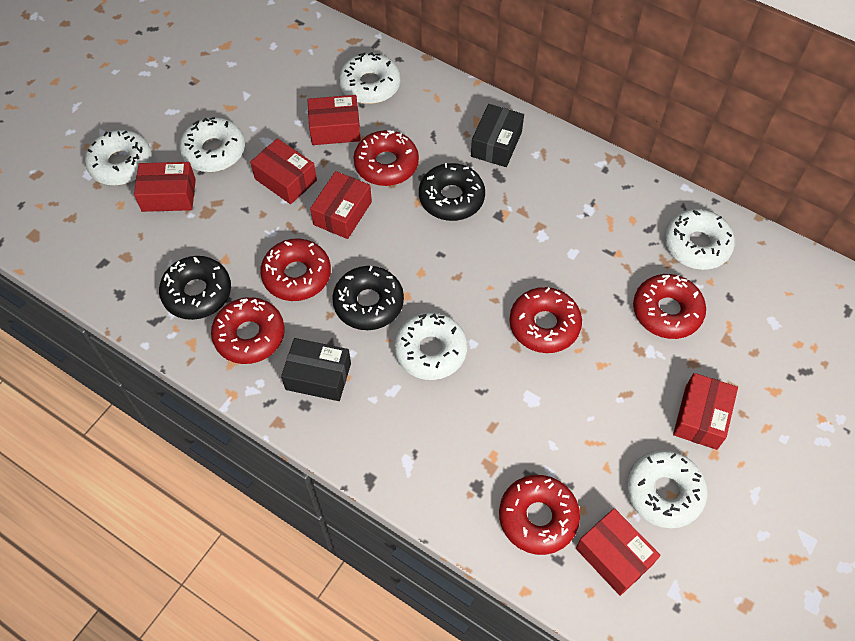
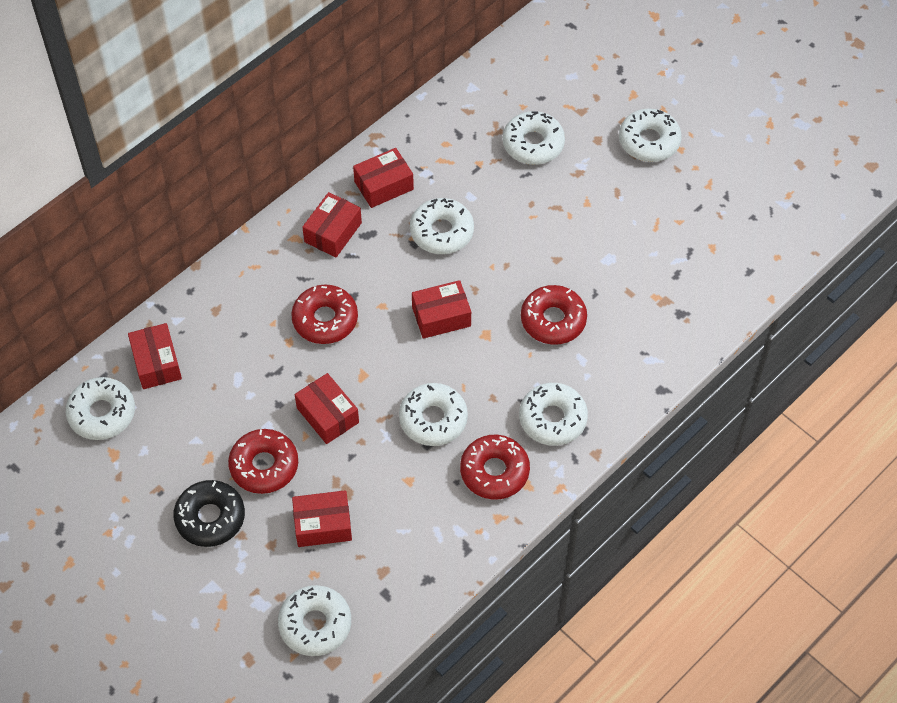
black box: [281,338,351,401] [471,104,524,167] = 2 -> none = 0
black donut: [159,256,231,320] [332,266,404,330] [419,163,485,221] = 3 -> [173,480,245,547] = 1
red donut: [211,297,285,364] [260,238,331,301] [353,130,419,186] [499,475,580,555] [509,287,582,353] [633,274,706,339] = 6 -> [228,429,298,494] [291,284,358,344] [460,435,530,500] [521,285,587,345] = 4
white donut: [85,130,152,185] [179,117,245,172] [339,52,401,104] [394,312,467,380] [626,450,708,528] [664,209,735,270] = 6 -> [66,377,135,440] [278,585,351,656] [399,383,468,446] [410,198,474,254] [503,111,565,165] [519,383,588,446] [619,109,682,162] = 7

